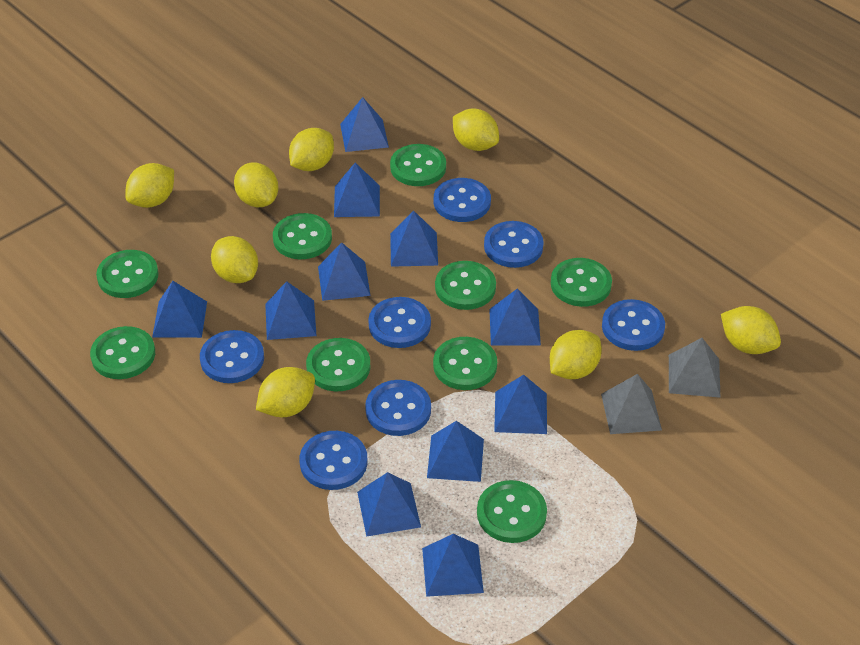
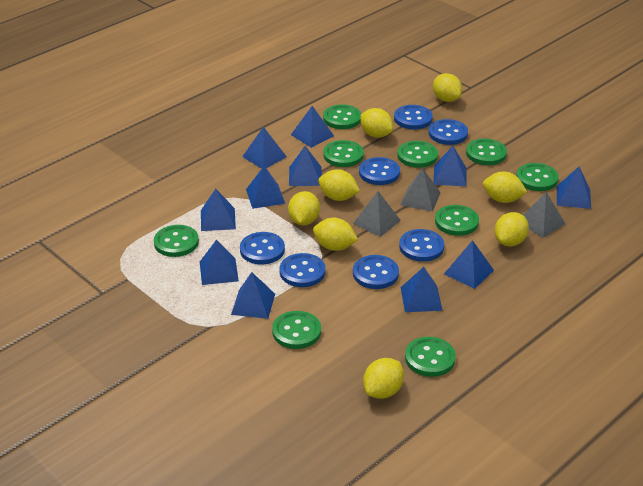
grey pyramid: [601,374,662,434] [669,338,721,398] = 2 -> [353,191,401,237] [400,168,441,212] [523,192,566,238] = 3

